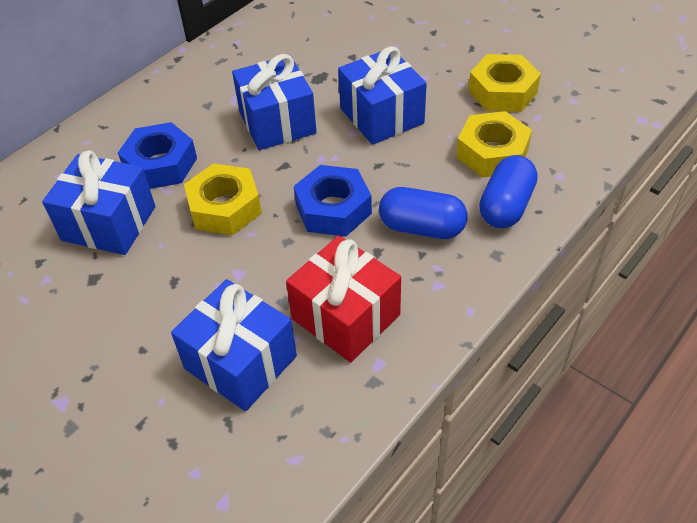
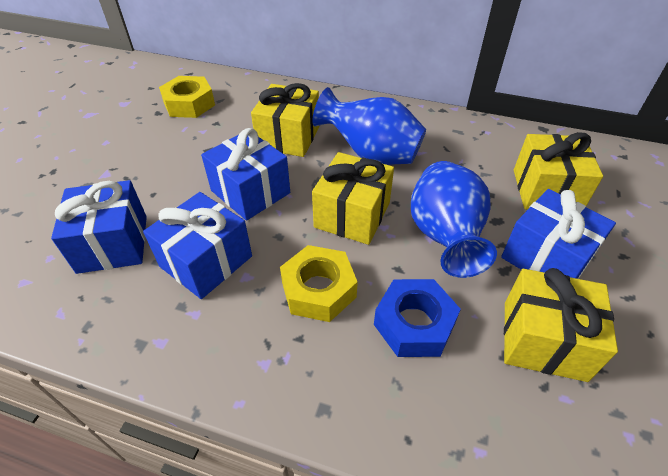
blue capsule: [379,187,468,239] [479,155,538,228] = 2 -> none = 0
blue nut: [118,122,197,189] [294,165,372,237] = 2 -> [374,279,461,357] = 1
blue vase: none = 0 -> [312,87,426,165] [411,161,497,278] = 2
red gift: [286,236,401,363] = 1 -> none = 0
yellow gift: none = 0 -> [251,83,319,157] [312,152,394,245] [504,268,618,382] [514,132,603,210] = 4
yellow nut: [184,163,262,235] [456,111,532,178] [468,54,541,112] = 3 -> [159,76,215,118] [280,245,358,322] = 2

